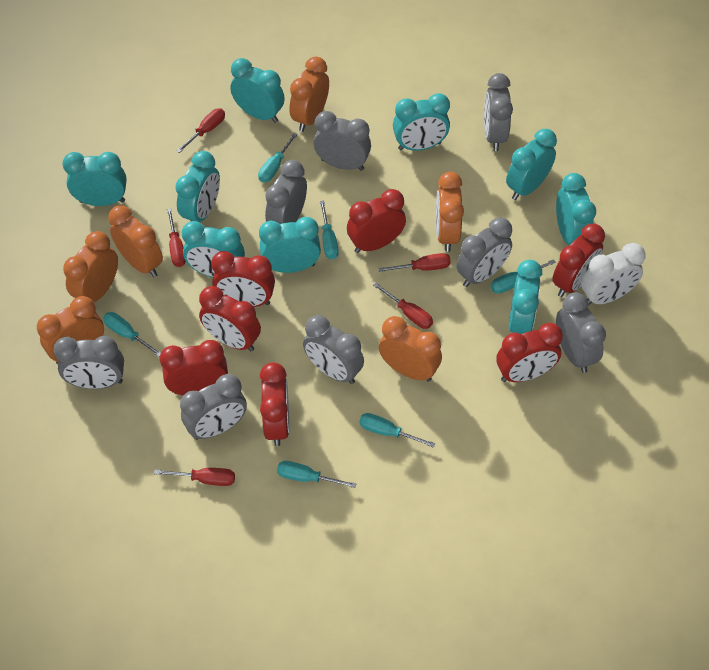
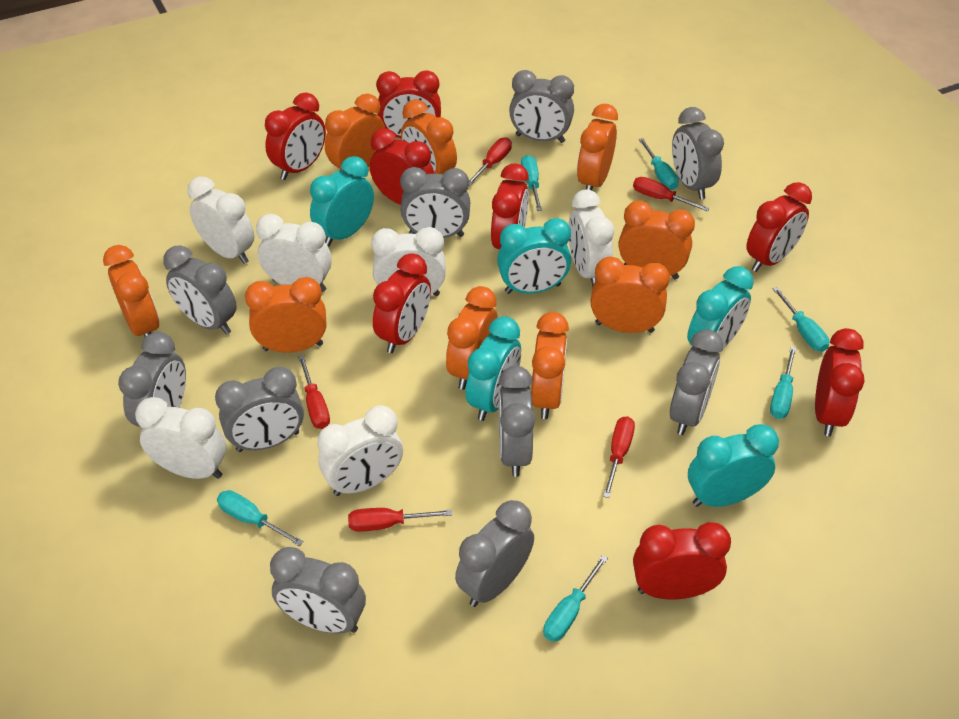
grey clock: [53,336,124,389] [180,374,247,440] [265,160,307,224] [303,315,364,384] [313,111,371,171] [456,217,512,287] [484,73,513,151] [556,293,606,373] = 8 -> [118,332,186,427] [164,246,237,334] [215,367,304,452] [270,547,366,634] [400,167,470,238] [455,500,534,607] [499,366,535,477] [509,70,574,143] [670,329,723,435] [672,107,724,200] = 10
orange clock: [37,296,104,364] [63,231,118,302] [108,206,163,277] [290,57,329,132] [379,316,442,382] [436,172,464,252] = 6 -> [103,245,159,338] [245,277,326,353] [325,94,385,170] [401,99,457,174] [446,286,498,390] [531,312,569,419] [577,104,618,190] [591,256,670,333] [619,201,695,280] = 9
red clock: [160,340,228,395] [199,286,261,351] [211,251,275,307] [260,362,289,446] [347,189,406,253] [496,323,563,382] [552,224,605,297] = 7 -> [265,92,326,180] [370,128,435,205] [373,253,431,353] [376,70,441,138] [491,164,529,249] [633,522,731,600] [747,182,812,272] [815,328,864,436] = 8
turquoise clock: [62,152,127,206] [175,151,220,222] [182,221,245,277] [230,58,285,123] [259,217,321,273] [393,93,450,151] [506,129,557,200] [509,260,542,334] [556,173,596,245] = 9 -> [310,156,374,246] [465,316,521,421] [497,218,571,294] [687,266,754,353] [688,424,779,507] = 5
white clock: [581,243,646,304] = 1 -> [135,397,226,479] [187,176,254,264] [256,214,332,292] [317,405,403,496] [371,227,446,296] [568,190,614,286] = 6

